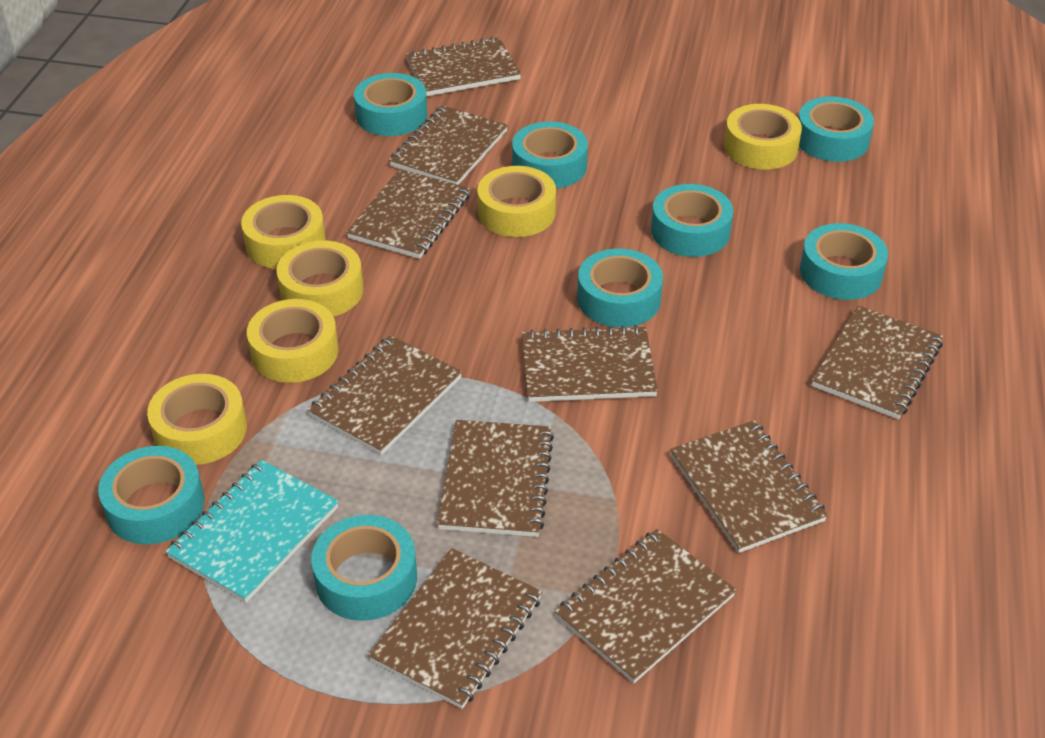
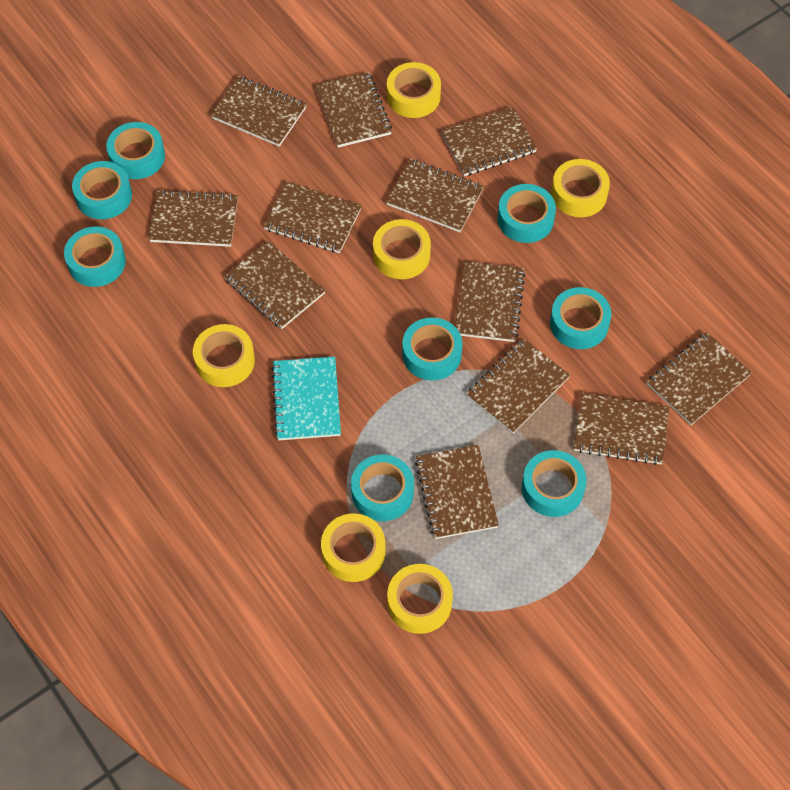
brown notebook: [307,335,462,455] [346,169,470,259] [368,548,542,709] [389,105,508,185] [406,37,521,96] [437,420,554,537] [522,325,658,402] [555,529,736,683] [670,420,828,553] [812,305,943,419] = 10 -> [149,190,238,247] [211,76,307,147] [224,241,326,329] [264,181,362,253] [315,72,392,148] [386,159,484,232] [415,445,499,539] [441,107,537,176] [455,261,525,342] [466,338,570,434] [574,393,669,465] [647,332,752,425] = 12

